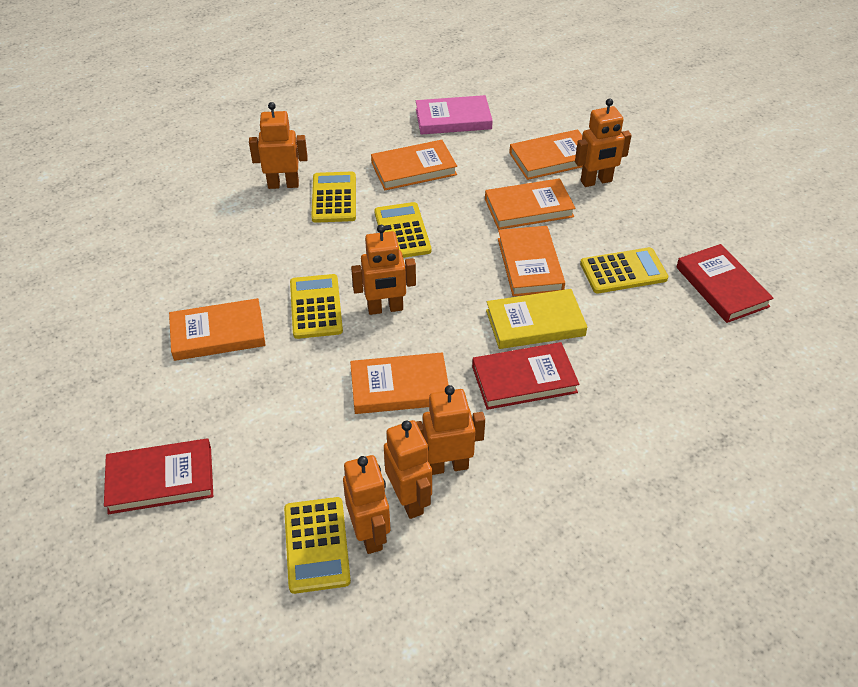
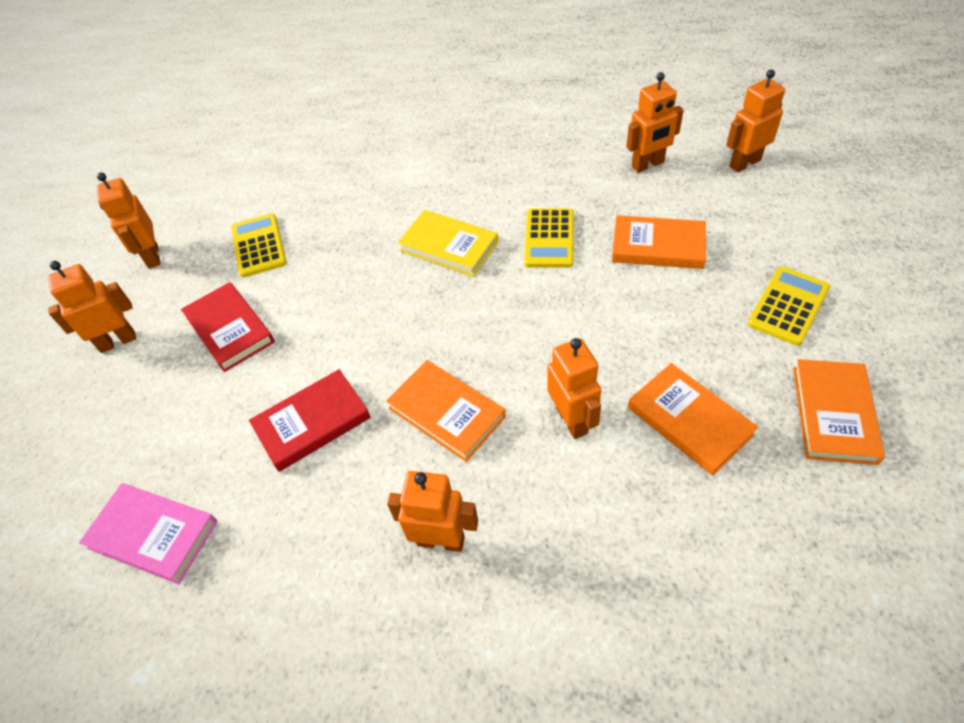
orange book: [169,298,266,361] [350,352,449,414] [371,140,457,190] [485,178,576,230] [498,226,565,296] [509,129,583,180] = 6 -> [386,360,506,462] [612,215,706,269] [628,363,758,476] [793,359,885,465] = 4
red book: [104,438,213,514] [472,342,579,410] [676,244,774,323] = 3 -> [181,282,275,372] [249,369,371,472] = 2
yellow calculator: [284,497,351,594] [290,274,343,339] [311,171,356,223] [374,202,431,258] [580,247,668,293] = 5 -> [231,213,287,278] [524,208,574,268] [747,266,830,346] = 3

